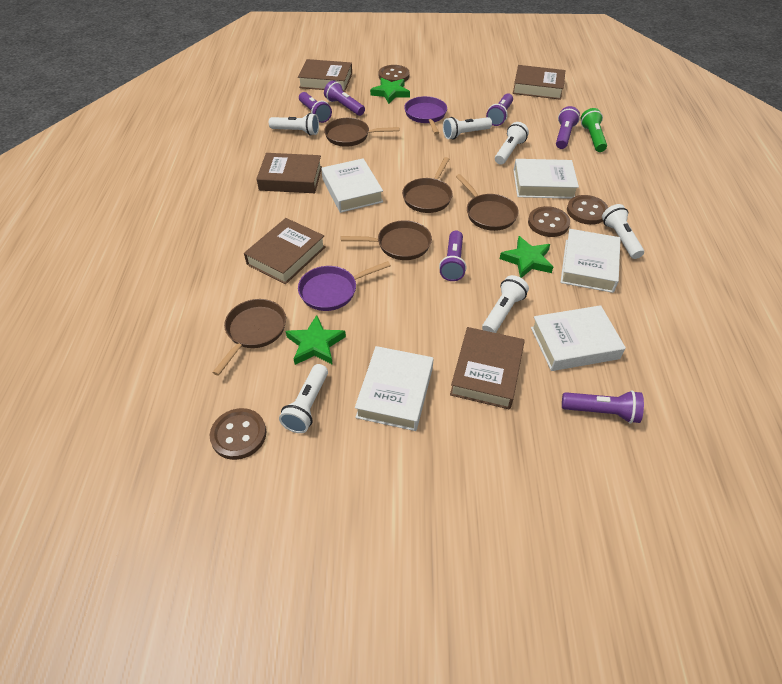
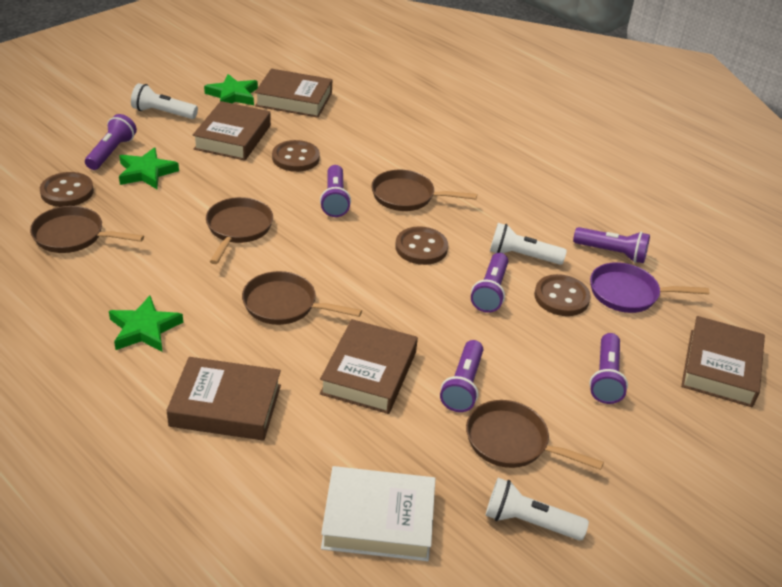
green flashlight: [581,108,607,152] = 1 -> none = 0
purple pan: [298,261,391,311] [404,96,447,134] = 2 -> [590,262,709,313] = 1
white book: [321,158,383,213] [355,346,434,431] [513,159,579,199] [531,305,626,371] [560,229,621,293] = 5 -> [321,466,435,561] = 1
white flashlight: [269,113,319,136] [279,364,328,433] [443,117,492,139] [482,275,529,333] [495,122,529,165] [602,204,644,259] = 6 -> [131,83,198,119] [485,478,589,541] [490,223,567,265] = 3

